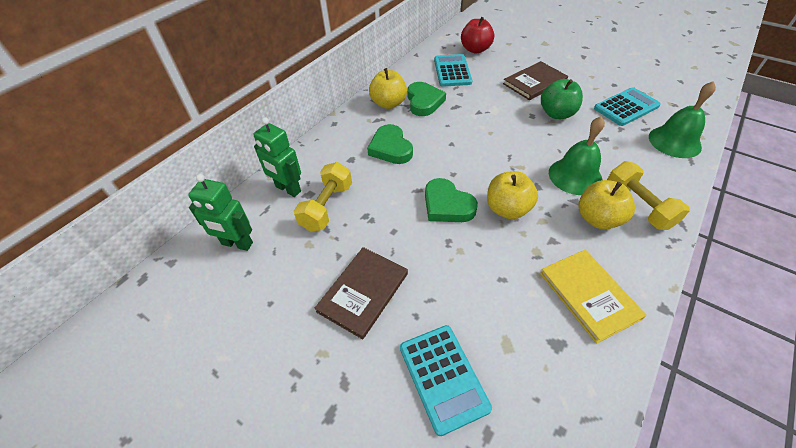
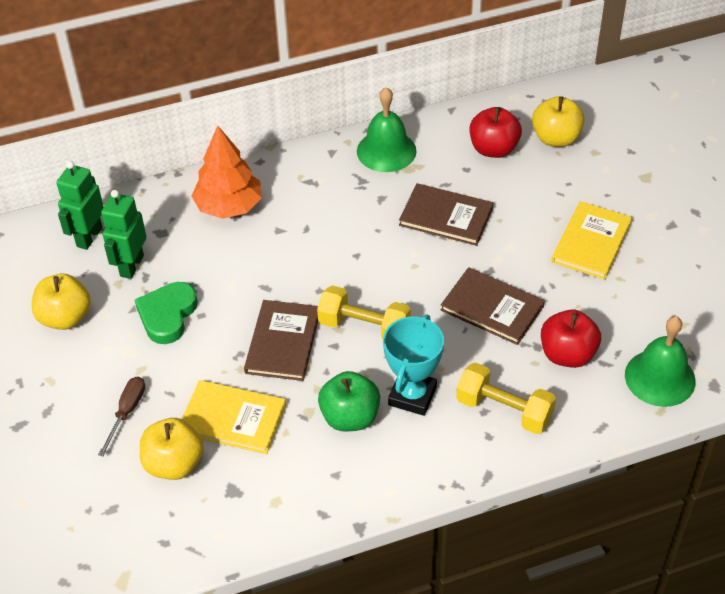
brown book: [315,247,408,339] [503,61,568,100] = 2 -> [244,300,318,381] [399,183,493,246] [441,267,545,345] = 3
brown screwdriver: none = 0 -> [98,377,145,456] = 1
green heart: [367,124,413,164] [407,82,446,116] [425,178,478,222] = 3 -> [135,282,198,344] = 1
orange tree: none = 0 -> [192,125,262,219] = 1
red apple: [461,17,494,54] = 1 -> [469,107,522,158] [541,309,601,368] = 2
turquoise calculator: [400,325,492,436] [434,54,472,87] [594,87,661,126] = 3 -> none = 0
turquoise trophy: none = 0 -> [383,315,444,416] = 1
yellow book: [540,250,647,344] = 1 -> [182,380,286,454] [551,201,632,280] = 2

